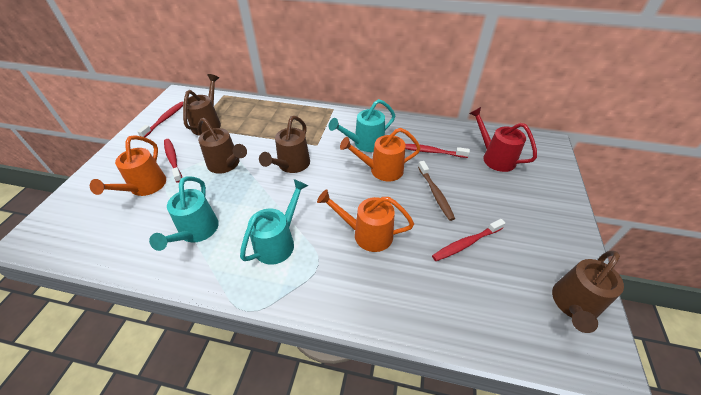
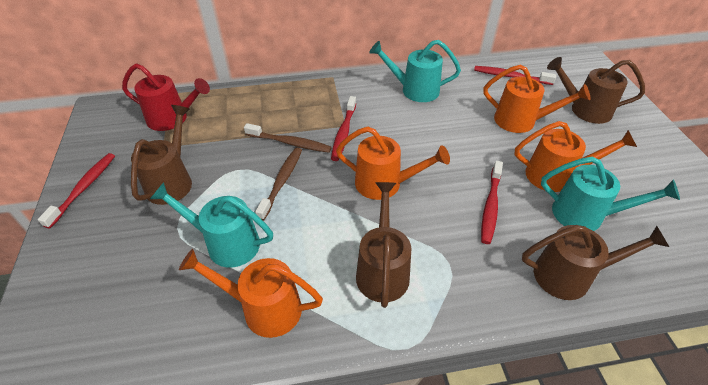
brown toothbrush: [418,161,455,221] = 1 -> [244,123,331,153] [255,147,302,221] = 2
orange watering can: [90,135,166,196] [317,189,414,252] [340,128,421,181] = 3 -> [179,249,323,338] [336,127,450,200] [483,65,590,133] [515,121,637,192] = 4

